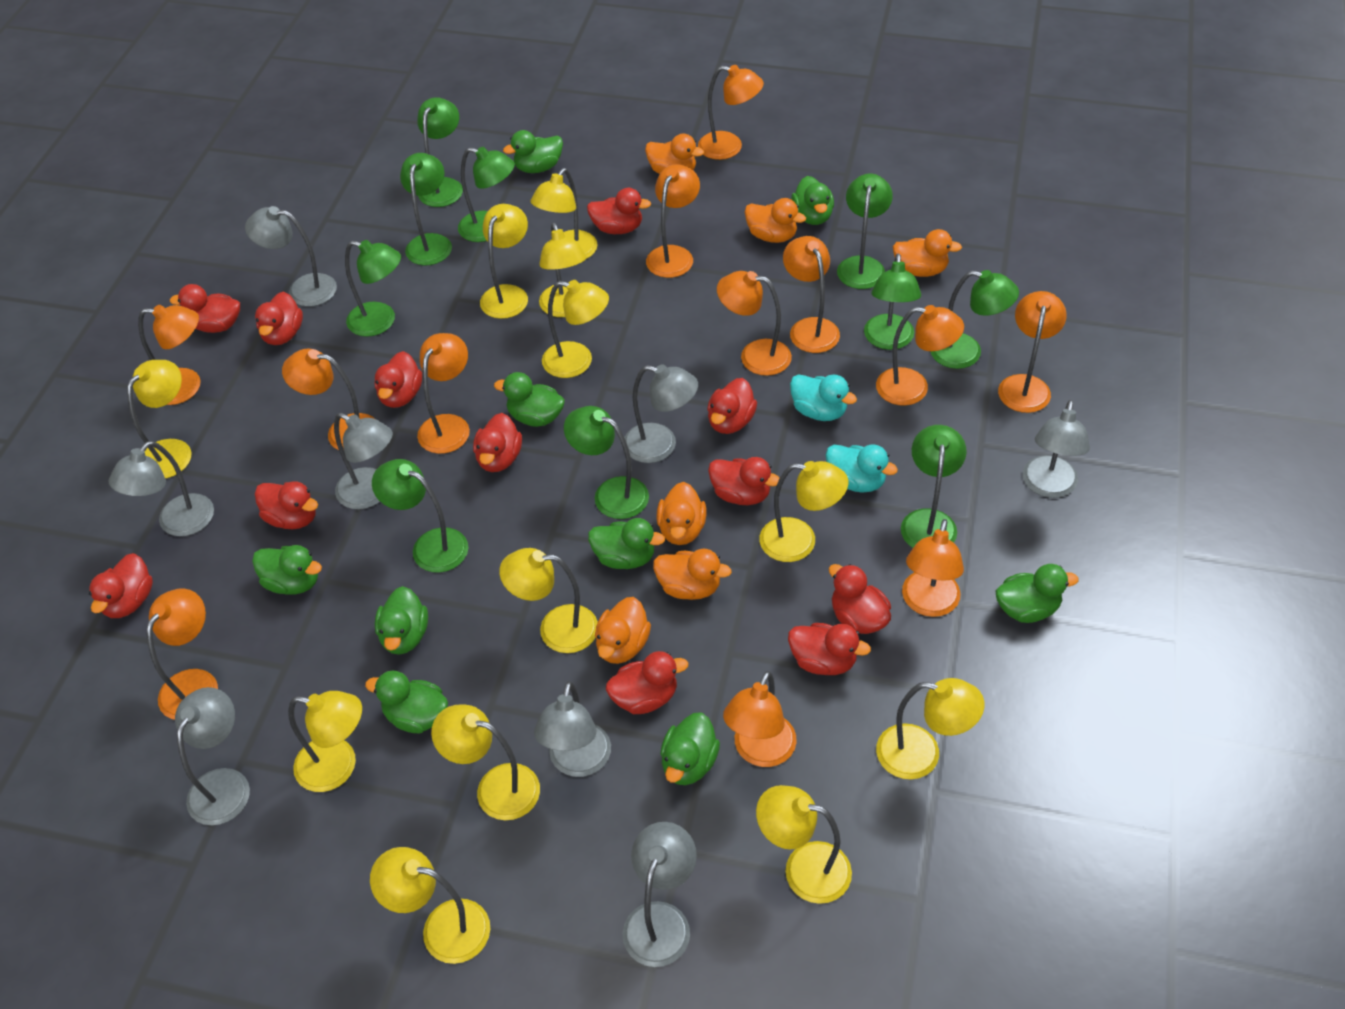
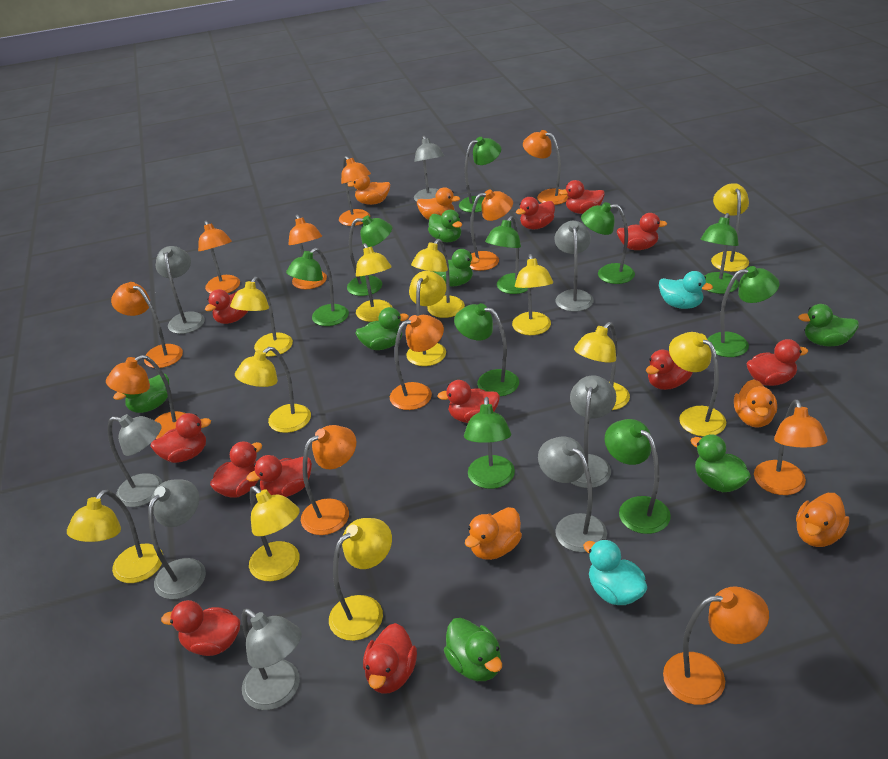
green duck: [252,545,322,595] [365,670,448,733] [375,586,428,655] [494,372,565,427] [503,130,563,173] [588,518,665,569] [660,712,720,785] [791,176,834,225] [996,564,1078,623] = 9 -> [113,374,169,413] [355,307,409,350] [428,210,462,242] [432,249,480,286] [444,618,502,681] [690,434,751,492] [798,304,859,346] = 7
orange duck: [595,597,651,664] [645,134,704,174] [653,549,732,600] [656,482,707,545] [744,198,806,243] [893,229,962,277] = 6 -> [347,175,390,205] [417,187,460,220] [465,507,522,560] [734,379,777,428] [796,493,849,547] = 5
orange lamp: [138,305,201,405] [147,588,218,720] [282,349,375,450] [417,333,470,454] [646,164,700,278] [698,65,764,160] [717,271,792,376] [723,671,797,767] [783,236,840,353] [876,305,964,406] [902,519,964,617] [998,291,1067,413] = 12 -> [106,355,186,439] [111,282,183,368] [198,221,240,293] [289,214,327,289] [301,425,356,535] [339,156,371,226] [390,315,444,410] [469,189,513,271] [523,130,569,205] [663,587,769,705] [754,399,828,495] = 11

